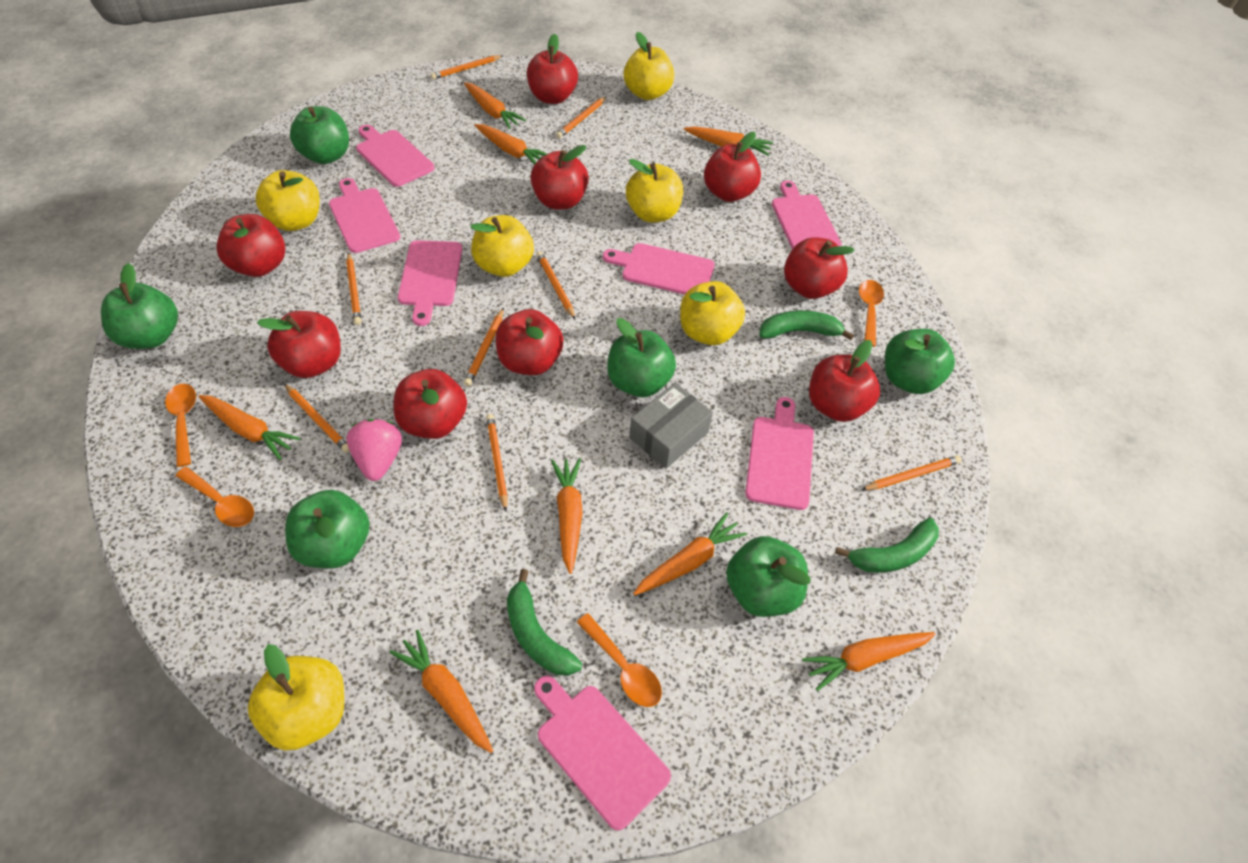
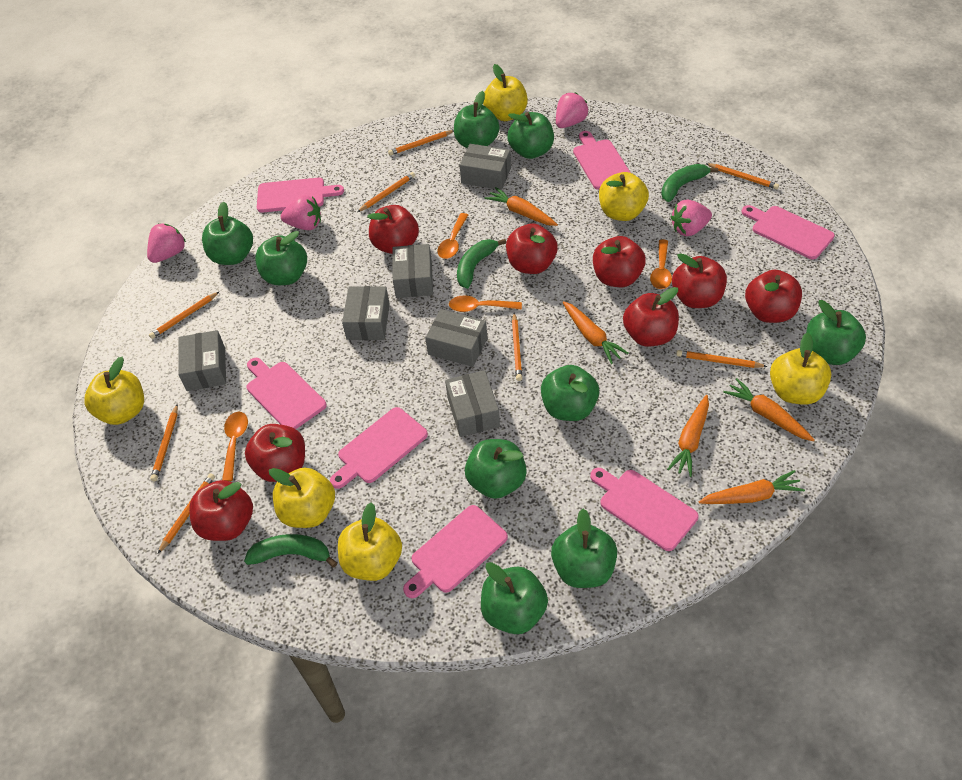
green apple: [101,263,178,349] [285,490,370,568] [290,106,349,164] [607,318,676,397] [726,536,810,617] [885,329,955,394] = 6 -> [202,202,253,265] [255,231,307,285] [454,91,500,148] [465,439,527,499] [481,562,548,634] [507,112,554,159] [541,365,599,421] [551,509,617,588] [806,300,866,365] = 9
grey box: [630,383,713,469] = 1 -> [178,330,226,391] [342,286,390,340] [392,244,433,298] [425,309,487,367] [445,370,500,437] [460,144,511,190] = 6
orange carrot: [198,395,301,460] [389,630,493,753] [464,82,526,129] [475,124,547,164] [551,458,583,574] [633,512,747,595] [684,126,773,156] [802,632,935,691] = 8 -> [484,187,558,226] [562,301,629,364] [667,395,709,477] [698,470,805,504] [723,378,814,441] = 5
pink strawberry: [346,419,402,481] = 1 -> [147,224,186,263] [281,195,321,230] [556,92,589,128] [671,199,712,236] = 4
red apple: [216,214,285,277] [257,311,341,378] [394,369,467,439] [495,309,564,375] [527,34,578,104] [530,145,589,210] [704,132,761,202] [784,237,855,299] [809,340,880,422] = 9 -> [189,480,253,541] [245,424,305,482] [367,205,419,254] [506,223,558,274] [593,236,646,287] [623,287,679,347] [672,253,727,308] [745,270,802,323] = 8

